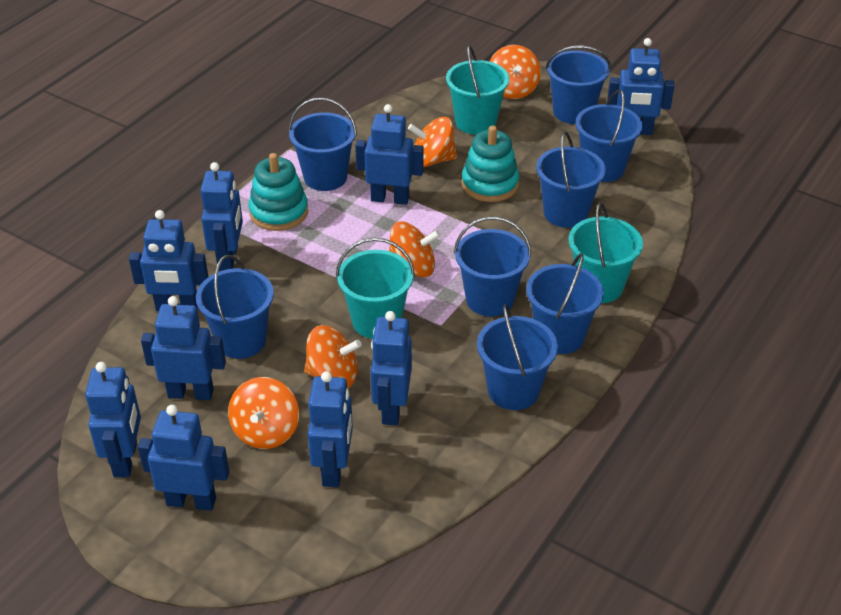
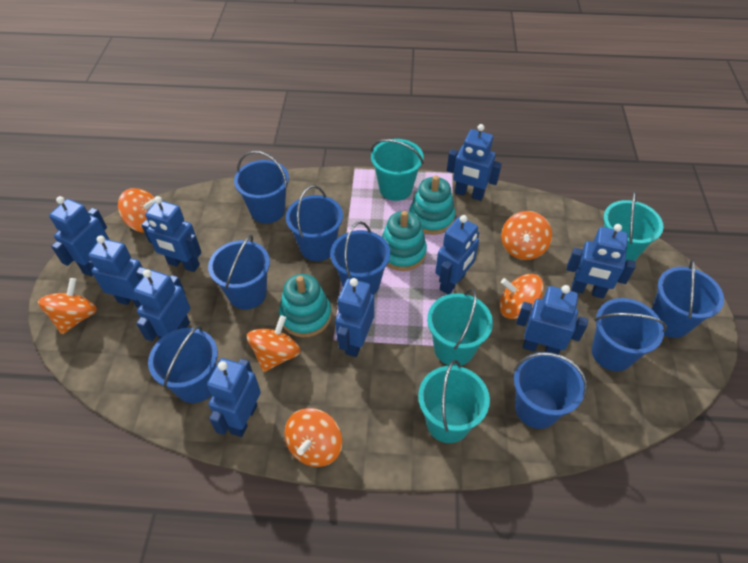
blue robot: [85,362,141,477] [129,210,208,311] [138,405,229,511] [141,296,226,400] [200,162,243,271] [307,371,353,487] [355,104,424,205] [371,311,412,426] [607,38,675,135] = 9 -> [49,196,109,277] [88,235,146,308] [134,269,190,341] [141,196,202,272] [207,358,261,437] [335,278,374,357] [435,215,479,294] [447,124,502,201] [517,285,588,354] [566,224,636,298] = 10
orange spinning top: [228,377,299,449] [304,325,362,389] [389,221,441,278] [408,117,457,167] [489,45,541,99] = 5 -> [38,278,97,334] [118,188,155,233] [247,315,301,372] [284,408,342,467] [499,274,544,319] [501,211,552,260] = 6
turquoise bucket: [336,238,415,339] [446,45,509,135] [569,202,643,303] = 3 -> [371,139,424,201] [418,360,490,443] [427,289,493,366] [603,191,664,263] = 4
turquoise stacking toy: [249,153,308,231] [462,125,519,202] = 2 -> [279,274,331,337] [382,211,427,271] [409,175,455,235] = 3

